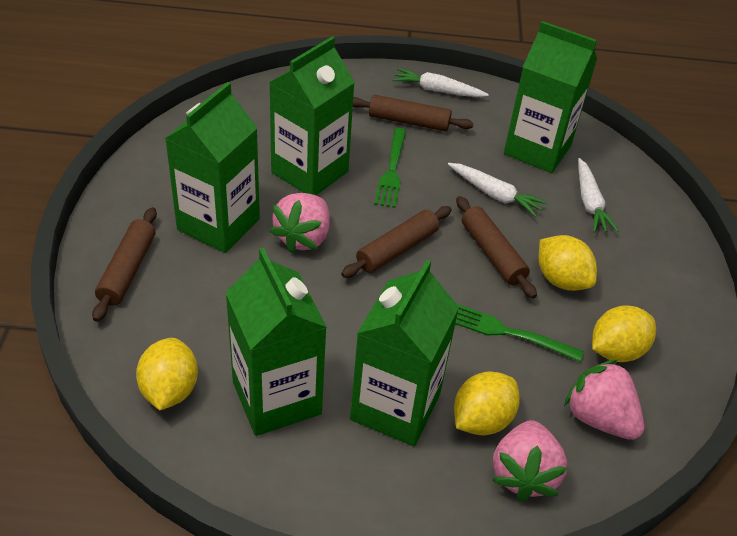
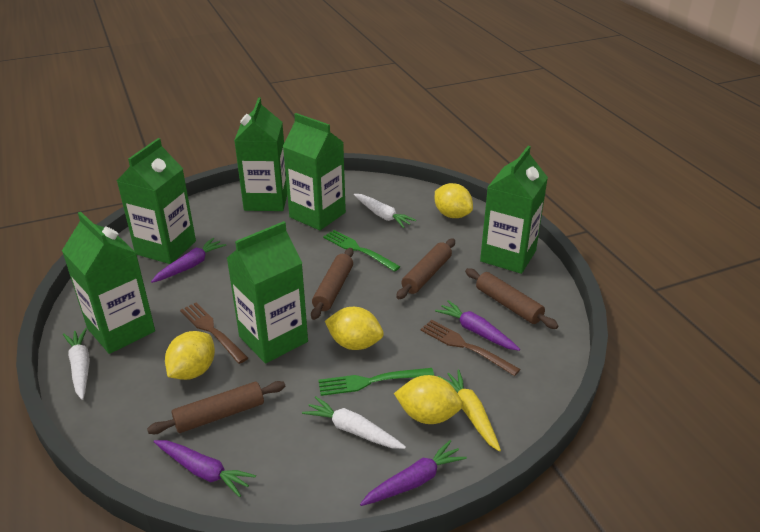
brown fork: none = 0 -> [180,303,248,364] [420,320,520,376] = 2
green carton: [165,82,260,253] [225,248,327,436] [269,36,355,195] [350,260,459,446] [504,21,597,173] = 5 -> [62,212,155,354] [117,138,196,264] [227,221,308,364] [234,97,287,211] [283,113,346,230] [480,146,548,274] = 6
pink strawberry: [270,193,330,253] [492,420,567,501] [564,360,644,440] = 3 -> none = 0
purple carrot: none = 0 -> [151,238,226,283] [154,440,256,497] [360,440,467,506] [435,300,520,351] = 4
yellow carrot: none = 0 -> [438,369,501,452] = 1

